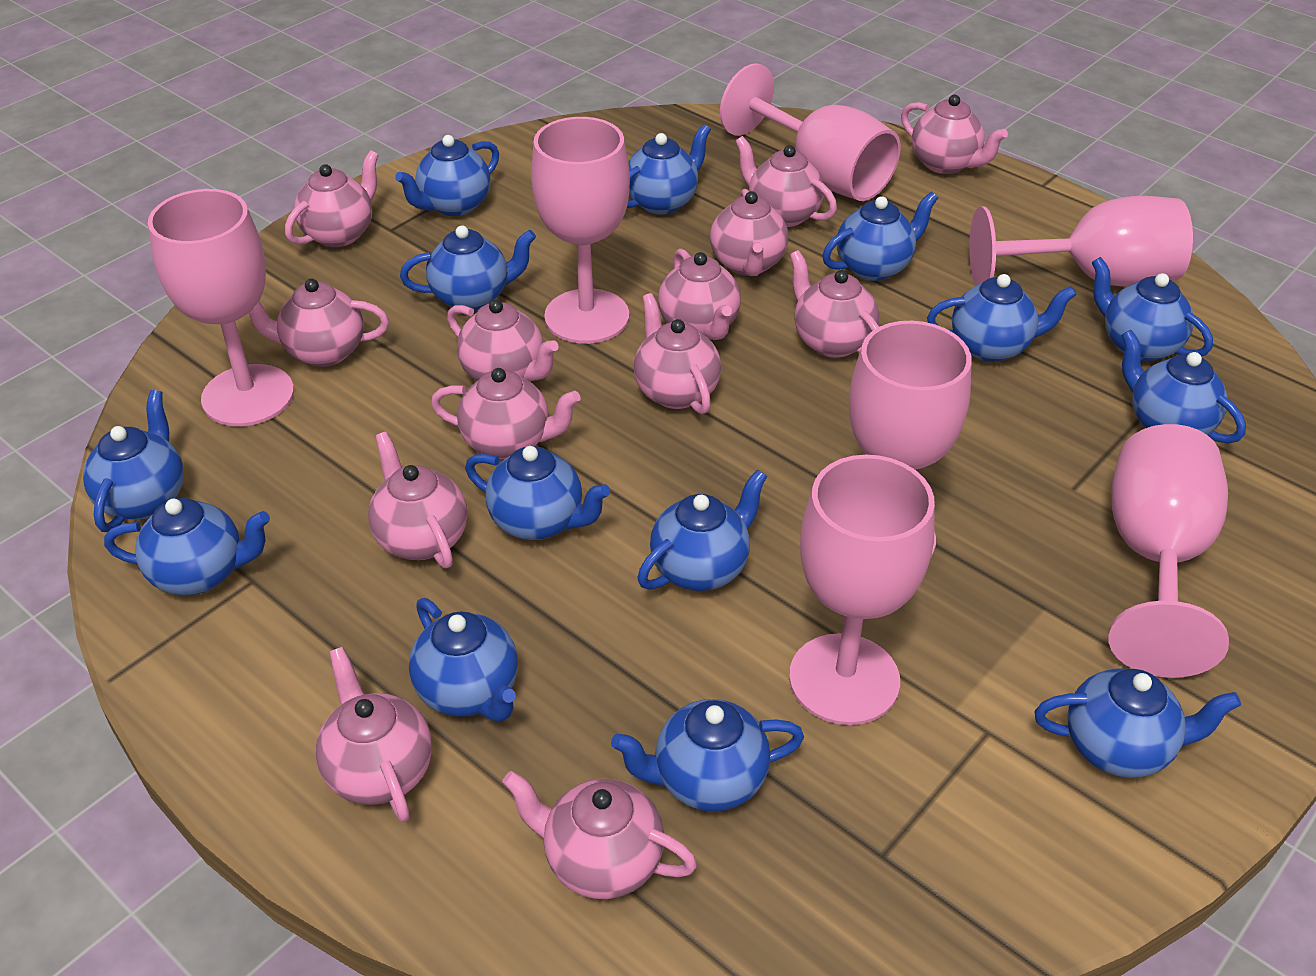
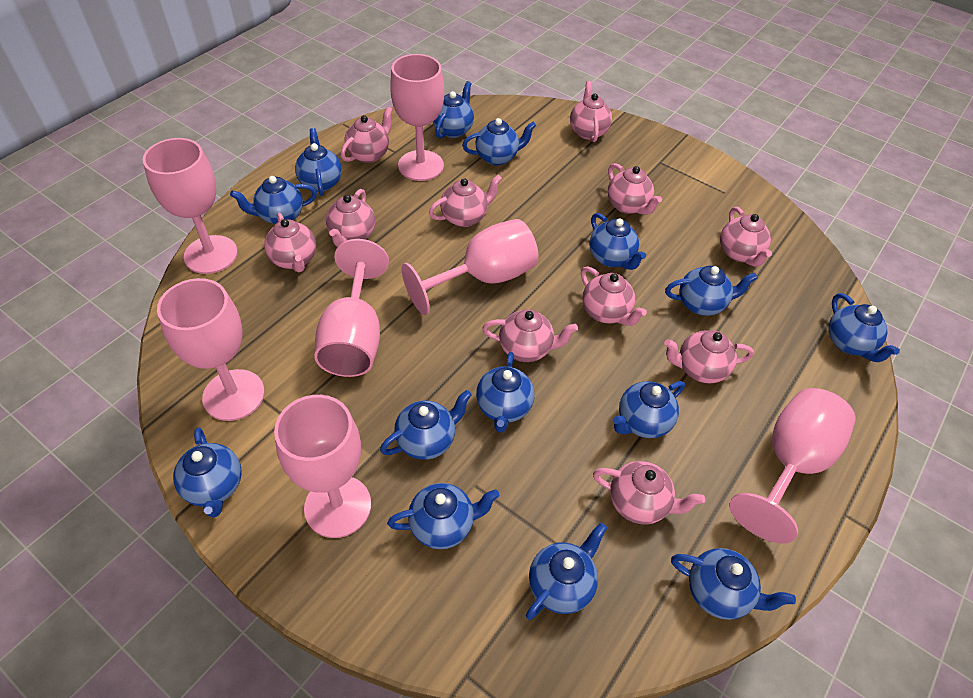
pink teapot: [249,279,389,367] [285,150,379,247] [316,647,432,822] [368,432,467,568] [431,368,581,459] [447,299,559,381] [502,771,697,899] [634,293,721,414] [658,249,741,340] [710,189,788,276] [735,136,837,227] [790,250,879,358] [901,95,1008,174] = 13 -> [264,212,316,272] [326,189,375,247] [340,106,393,163] [429,175,502,227] [482,309,578,362] [570,81,612,142] [581,266,647,326] [593,461,705,525] [607,163,662,215] [664,330,754,383] [720,207,772,267] = 11

